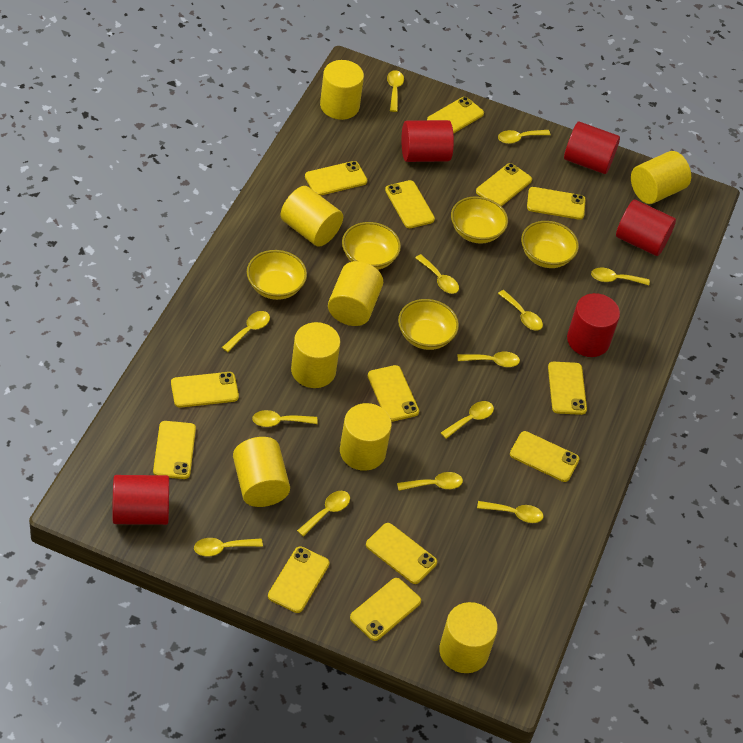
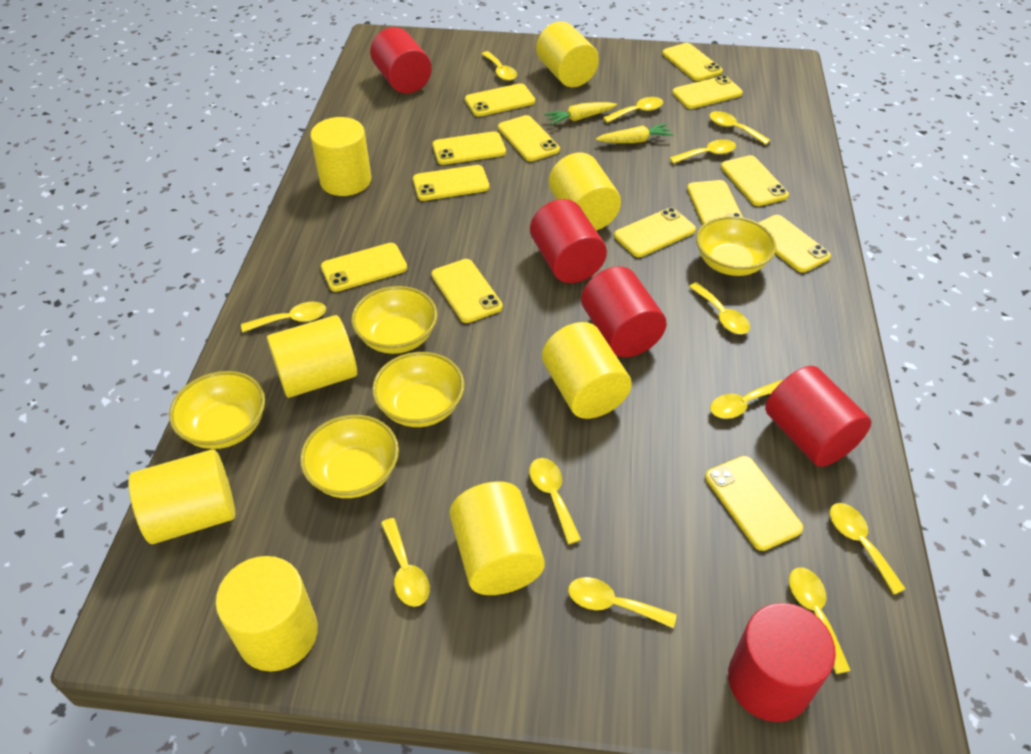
yellow carrot: none = 0 -> [544,102,617,125] [596,124,673,143] = 2
yellow spoon: [194,538,263,557] [222,311,270,352] [252,410,318,427] [297,491,350,537] [387,70,404,112] [397,472,463,491] [415,254,459,294] [441,401,494,439] [458,352,520,367] [477,501,543,523] [498,130,551,144] [498,290,543,331] [591,267,650,285] = 13 -> [241,302,326,332] [381,518,430,607] [482,51,517,81] [529,458,581,544] [568,577,677,628] [603,97,663,123] [670,139,736,164] [689,282,750,334] [709,111,770,145] [710,380,783,419] [789,567,851,674] [830,503,906,595] = 12

